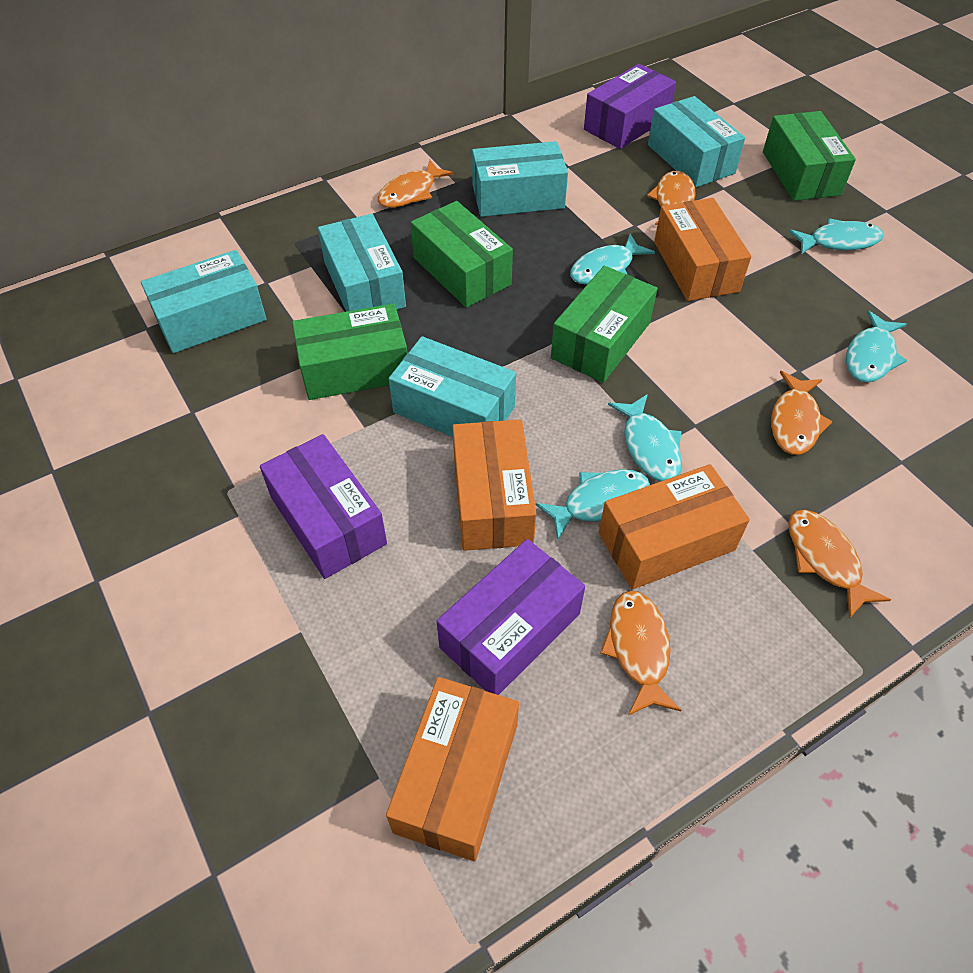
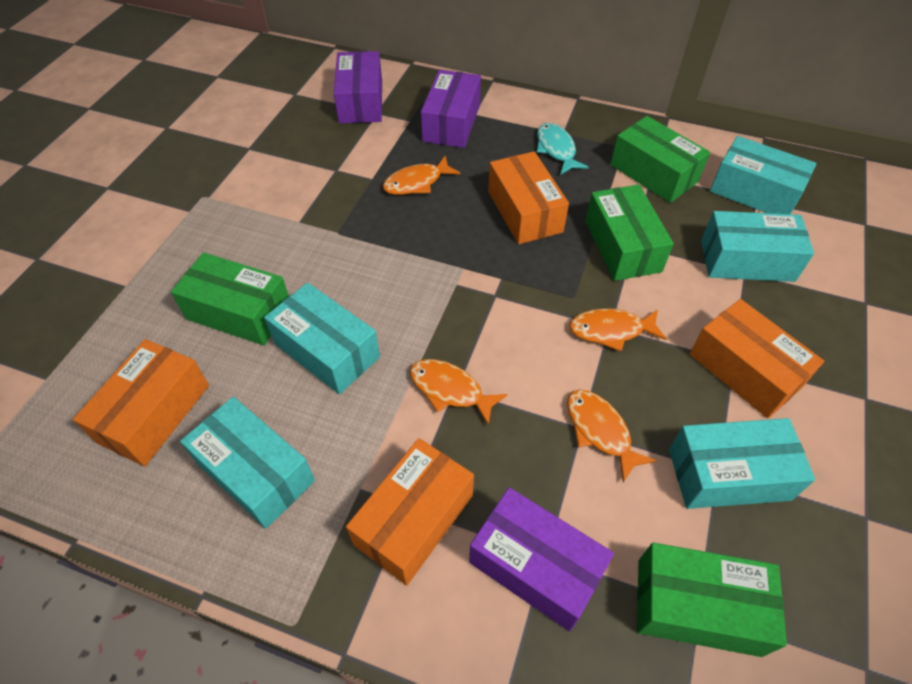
orange fish: [378,160,454,208] [600,591,682,716] [647,171,696,225] [771,371,833,455] [788,510,891,619] = 5 -> [383,156,460,195] [410,359,507,425] [567,390,656,482] [569,308,666,351] = 4
turquoise fish: [536,469,650,540] [570,234,655,285] [608,394,682,482] [788,218,884,255] [846,310,907,383] = 5 -> [537,123,589,175] = 1

